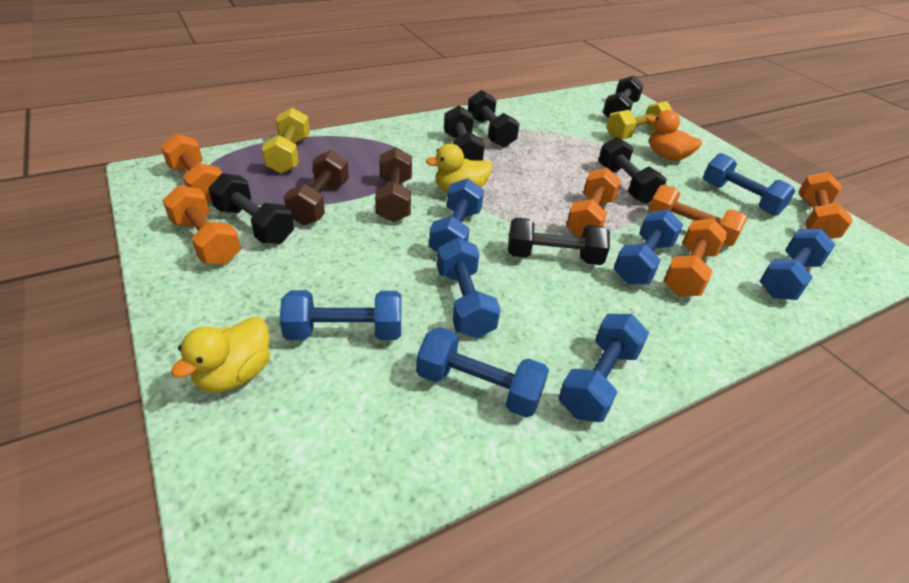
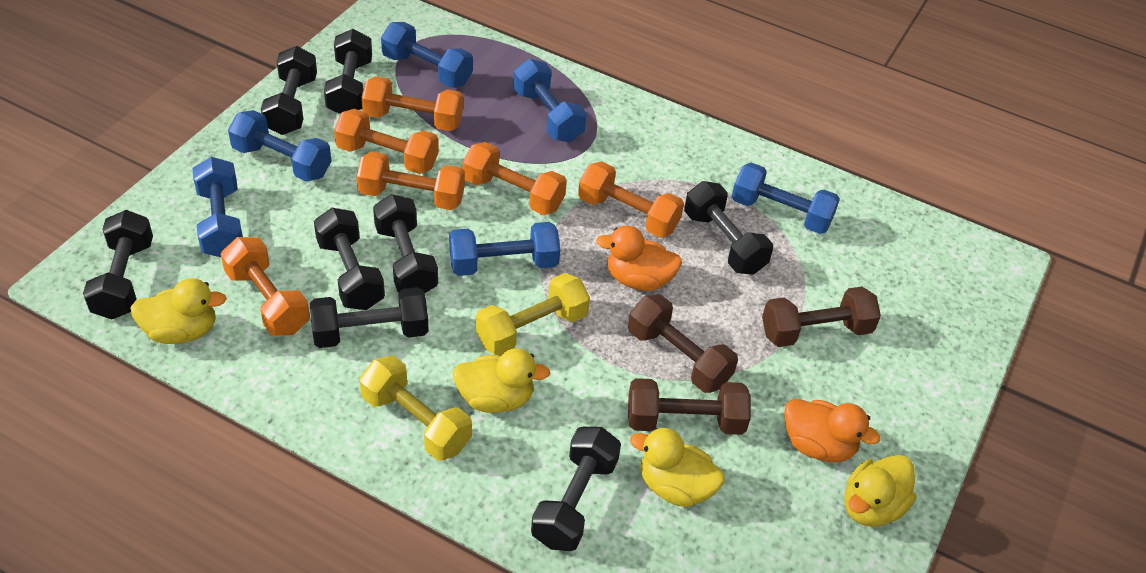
black dumbbell: [208,173,294,244] [444,106,485,161] [468,90,519,147] [508,218,610,265] [598,137,667,204] [603,76,644,118] = 6 -> [83,210,153,319] [261,46,317,135] [310,287,429,348] [314,208,385,310] [324,29,372,114] [373,194,438,294] [531,427,621,551] [684,181,773,275] = 8
blue dumbbell: [280,290,401,340] [416,327,549,418] [429,178,484,253] [437,237,501,338] [559,314,649,422] [614,210,683,284] [703,153,795,216] [759,229,835,300] = 8 -> [192,157,243,257] [228,110,331,182] [381,22,473,87] [449,222,560,276] [513,59,587,142] [732,163,840,234] = 6
brown dumbbell: [284,150,349,225] [375,147,412,222] = 2 -> [628,294,738,393] [628,378,751,435] [762,287,881,347] = 3
orange duck: [647,110,702,161] = 1 -> [596,226,682,291] [784,399,880,462] = 2
yellow duck: [171,317,270,392] [426,144,492,192] = 2 -> [131,278,227,344] [453,348,550,413] [630,428,725,507] [845,455,917,527] = 4

